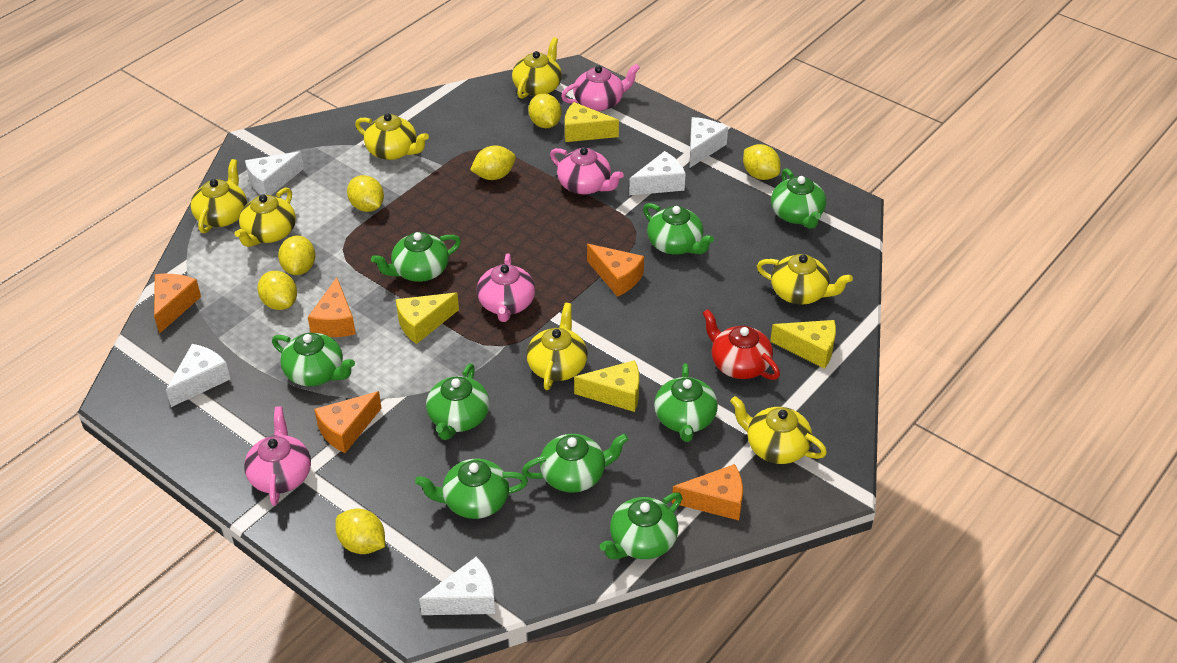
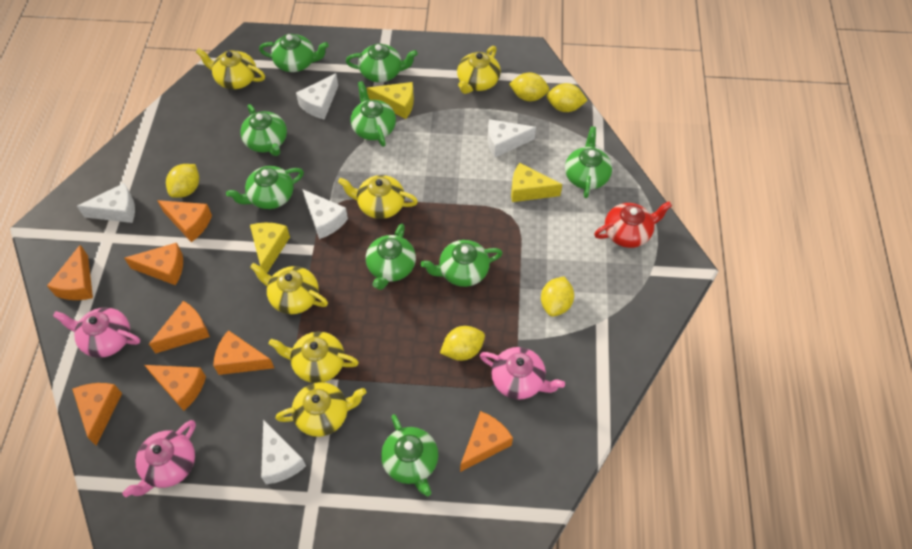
orange cheese: [154,274,201,334] [308,277,356,337] [314,391,382,453] [587,244,644,297] [672,464,743,520] = 5 -> [47,245,93,300] [72,383,122,445] [124,243,183,285] [145,365,206,411] [149,301,210,354] [157,200,212,242] [213,330,274,375] [460,411,513,472] = 8
pink teapot: [244,407,311,506] [477,253,535,322] [550,147,624,195] [561,64,640,111] = 4 -> [53,307,140,358] [122,420,196,497] [480,347,565,400] = 3
yellow cheese: [396,293,459,344] [565,102,619,142] [574,360,639,412] [770,320,836,369] = 4 -> [250,223,290,273] [367,82,414,119] [511,163,562,202] = 3
yellow lemon: [257,271,297,310] [278,236,316,275] [335,509,385,554] [347,175,384,212] [470,145,516,180] [528,93,561,128] [743,144,781,180] = 7 -> [166,164,199,198] [440,326,485,361] [509,72,549,101] [541,276,574,317] [546,83,588,112] = 5
yellow teapot: [190,159,247,233] [235,187,296,247] [355,113,429,160] [512,37,562,99] [526,303,588,390] [730,396,827,464] [757,254,853,305] = 7 -> [196,48,265,89] [250,263,328,314] [269,332,359,383] [275,382,366,437] [338,175,418,219] [457,46,501,94] = 6

